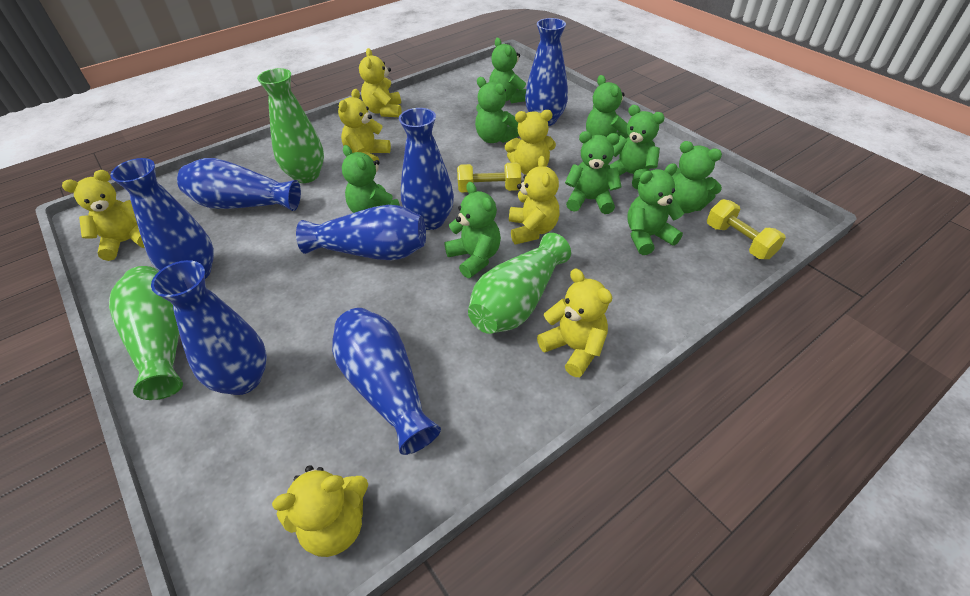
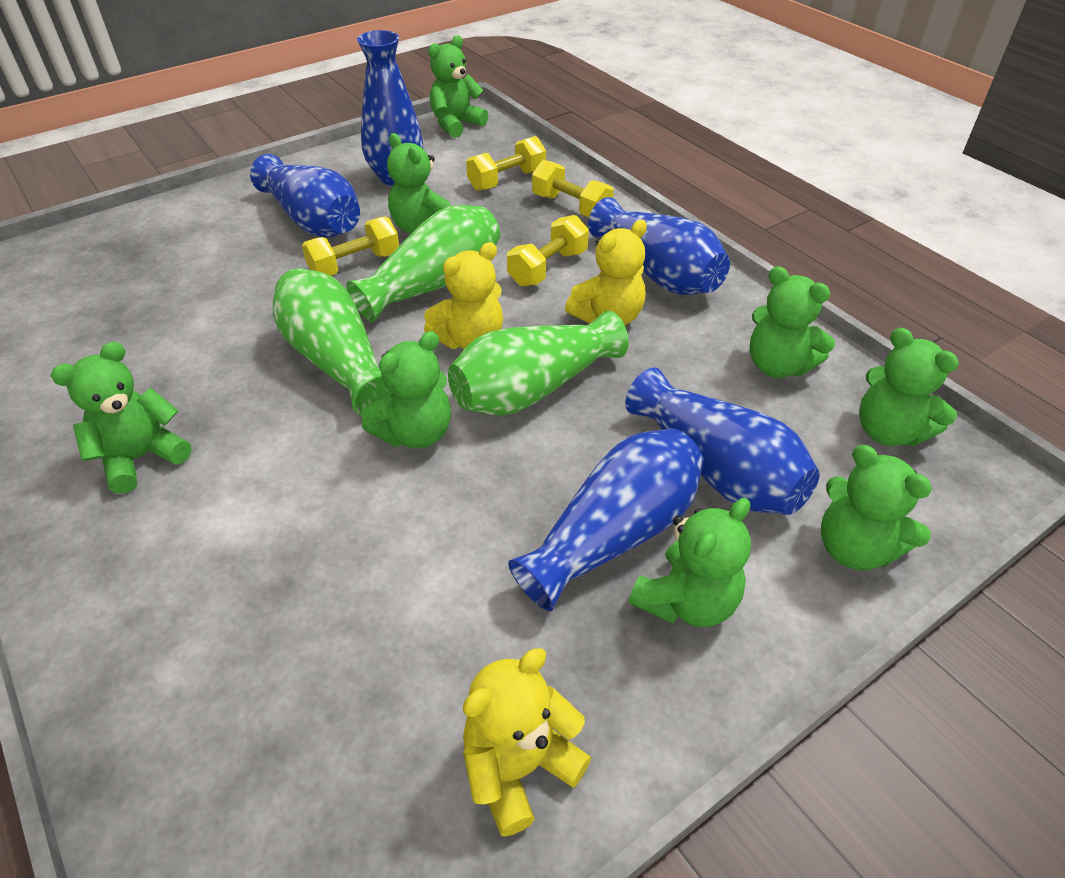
blue vase: [110,158,214,279] [151,260,267,395] [177,158,301,211] [296,205,426,260] [332,308,441,455] [399,108,454,230] [525,18,568,126] = 7 -> [250,154,360,238] [357,30,423,186] [508,428,704,611] [588,197,730,295] [626,368,820,515] = 5
green teddy bear: [342,145,400,213] [445,182,501,278] [475,77,519,143] [489,38,526,103] [565,131,622,214] [586,75,629,139] [609,105,665,189] [627,163,684,255] [672,141,722,213] = 9 -> [51,342,192,494] [361,331,451,449] [387,133,450,234] [428,35,489,138] [629,498,751,627] [750,266,835,378] [821,445,932,570] [859,328,959,446] = 8
yellow dumbbell: [457,163,521,192] [707,199,786,259] = 2 -> [302,216,399,276] [466,136,546,191] [507,215,589,286] [532,160,614,217] = 4
yellow teddy bear: [62,170,145,261] [272,465,368,557] [338,89,391,161] [359,48,402,117] [505,110,556,175] [509,156,560,244] [537,269,612,377] = 7 -> [424,242,503,349] [463,648,591,837] [565,220,647,325] = 3

